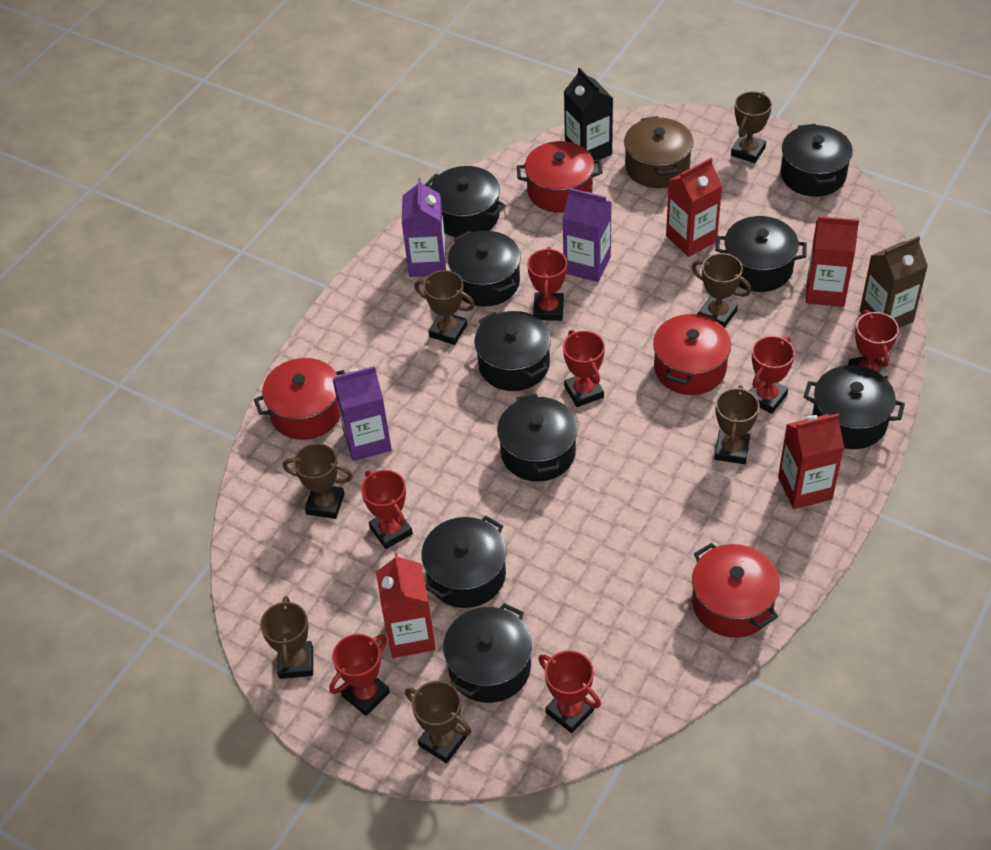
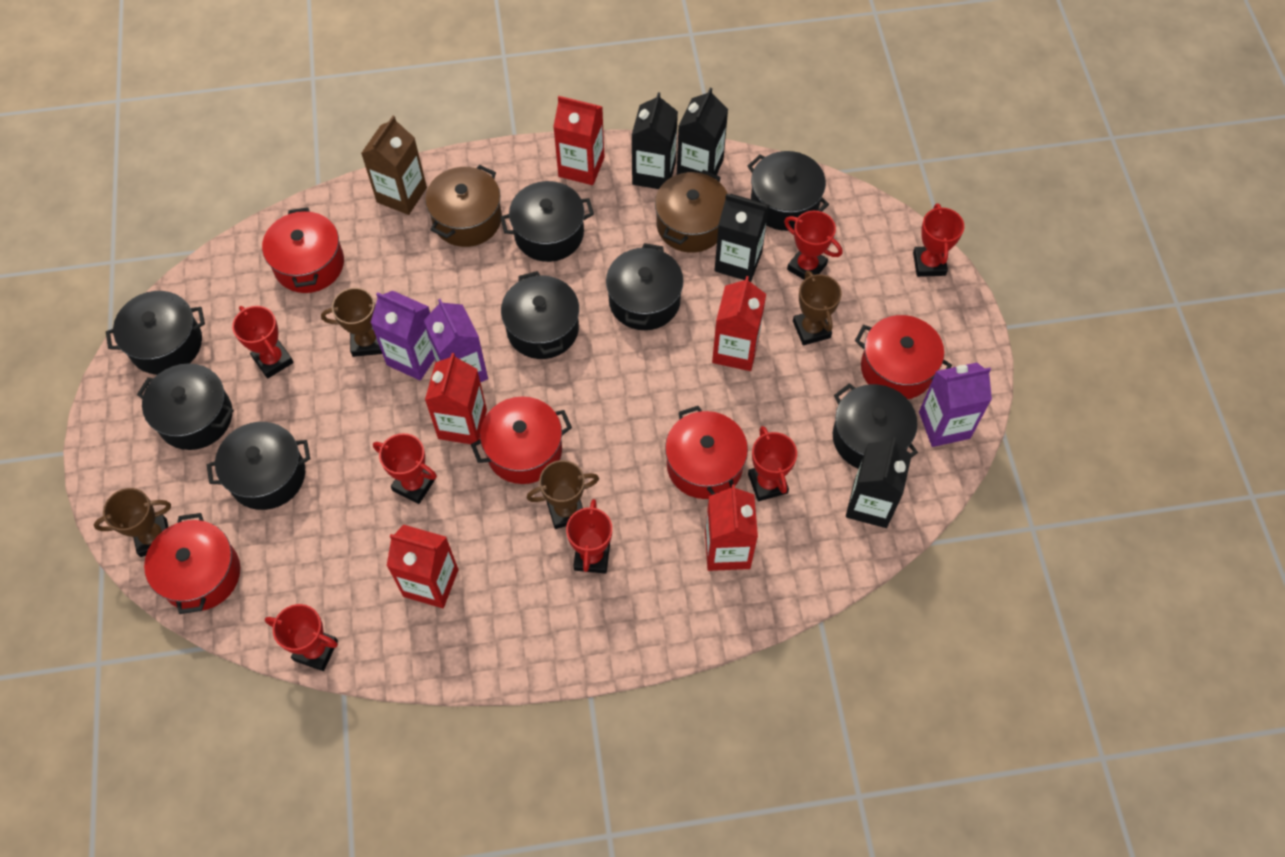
black carton: [564,67,613,160] = 1 -> [632,92,678,189] [677,88,728,175] [714,194,769,282] [846,437,912,528] = 4
black pot: [421,516,506,608] [425,166,505,237] [443,603,532,703] [448,231,521,307] [474,311,551,391] [497,393,578,482] [715,216,807,292] [780,124,853,197] [804,365,905,449] = 9 -> [106,291,205,375] [137,363,234,450] [207,422,310,510] [500,181,594,262] [501,271,579,359] [606,243,684,330] [748,151,829,231] [833,383,918,469] = 8
brown pot: [624,116,694,188] = 1 -> [425,165,502,247] [655,170,728,253] = 2
brown trophy: [260,596,313,679] [283,443,353,519] [405,681,472,763] [415,270,475,345] [692,253,751,328] [715,385,759,464] [731,91,772,163] = 7 -> [94,488,171,557] [321,288,382,357] [527,460,599,529] [793,271,842,345] = 4
red carton: [376,553,436,658] [666,158,722,257] [778,413,844,509] [806,216,859,307] = 4 -> [387,525,458,608] [425,353,487,444] [553,96,604,185] [705,484,758,571] [712,276,766,371] = 5
red pot: [254,358,345,440] [517,141,603,213] [653,312,731,395] [692,543,780,638] = 4 -> [144,513,240,614] [262,207,344,293] [471,396,572,484] [665,406,748,499] [855,315,952,399] = 5

